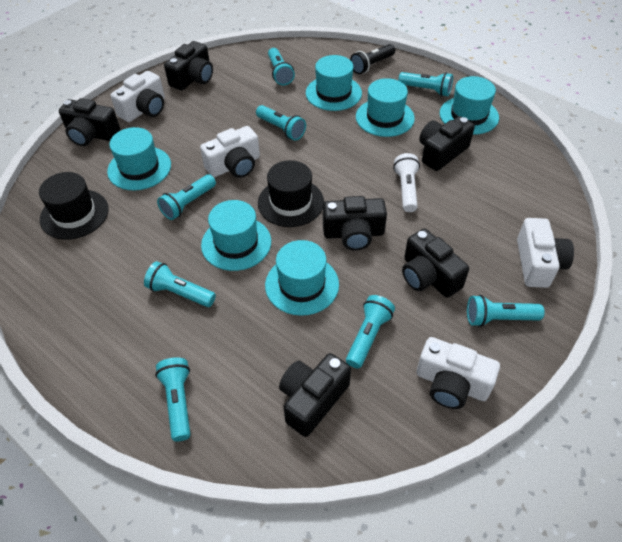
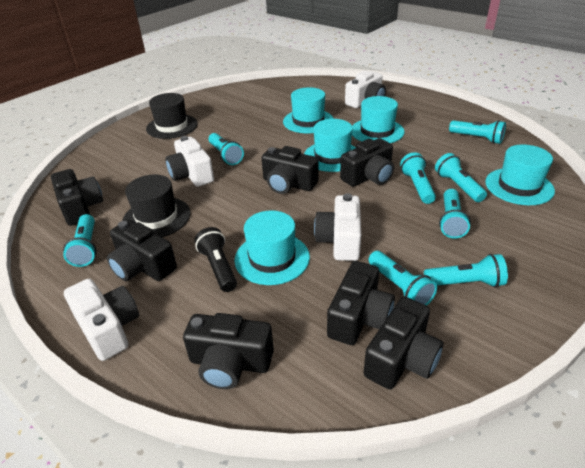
black camera: [59,98,120,146] [164,41,213,90] [279,353,351,437] [323,196,387,250] [402,229,469,298] [419,116,475,171] = 6 -> [51,169,103,226] [107,220,177,281] [183,313,274,389] [262,146,319,194] [327,261,395,345] [340,138,394,187] [364,297,444,390] = 7
turquoise hat: [107,127,171,190] [201,200,271,271] [265,240,339,316] [306,55,362,111] [356,78,415,137] [440,76,499,135] = 6 -> [234,210,310,285] [283,87,334,133] [304,119,356,172] [352,96,405,143] [485,145,555,205] = 5
white flashlight: [393,153,420,212] = 1 -> none = 0

